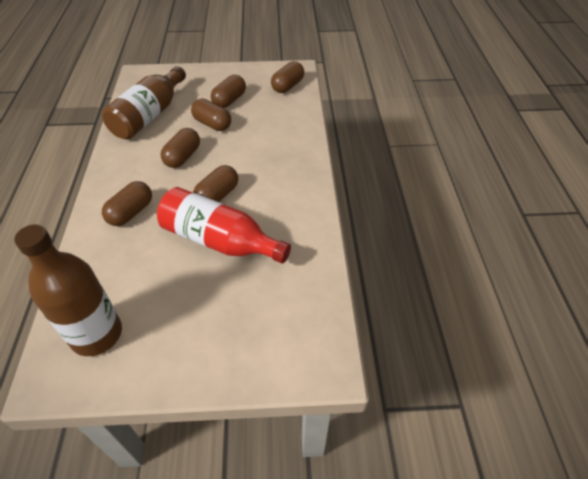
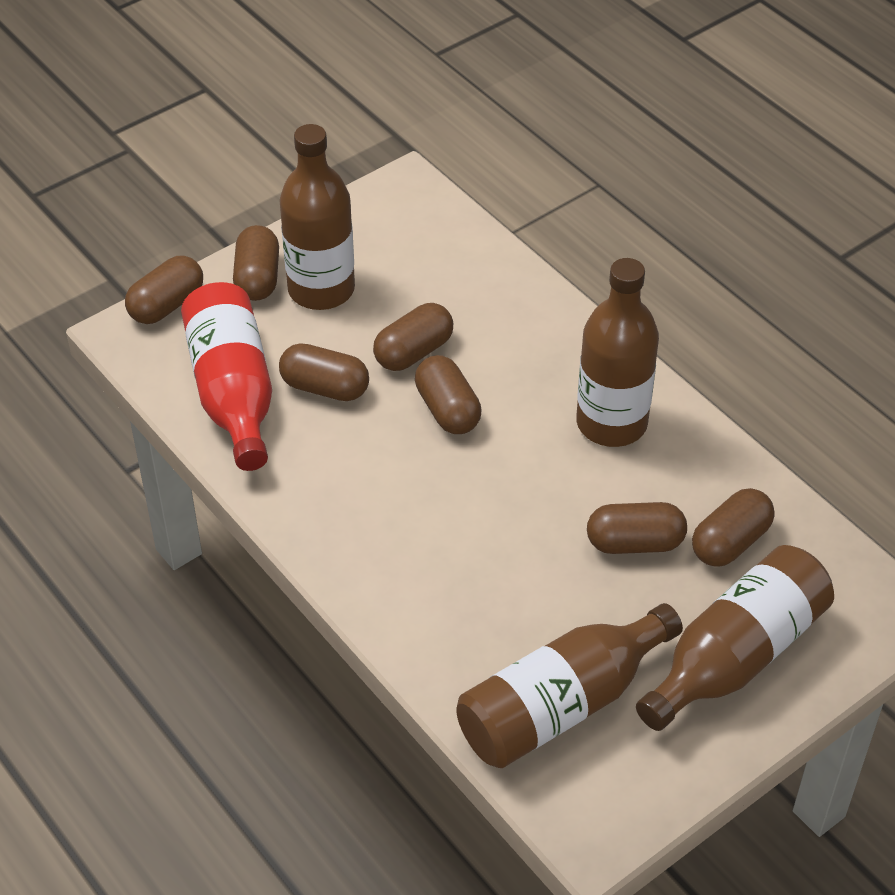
brown bottle: [14,224,122,356] [102,66,186,140] = 2 -> [279,124,355,310] [456,603,683,768] [576,258,659,447] [636,545,834,731] = 4
brown capsule: [102,181,152,226] [161,128,200,168] [191,99,231,131] [193,165,238,202] [211,75,246,108] [271,61,304,93] = 6 -> [125,255,203,324] [233,225,279,301] [279,343,369,401] [373,303,453,371] [415,355,481,434] [587,502,687,554] [692,488,774,567] = 7

